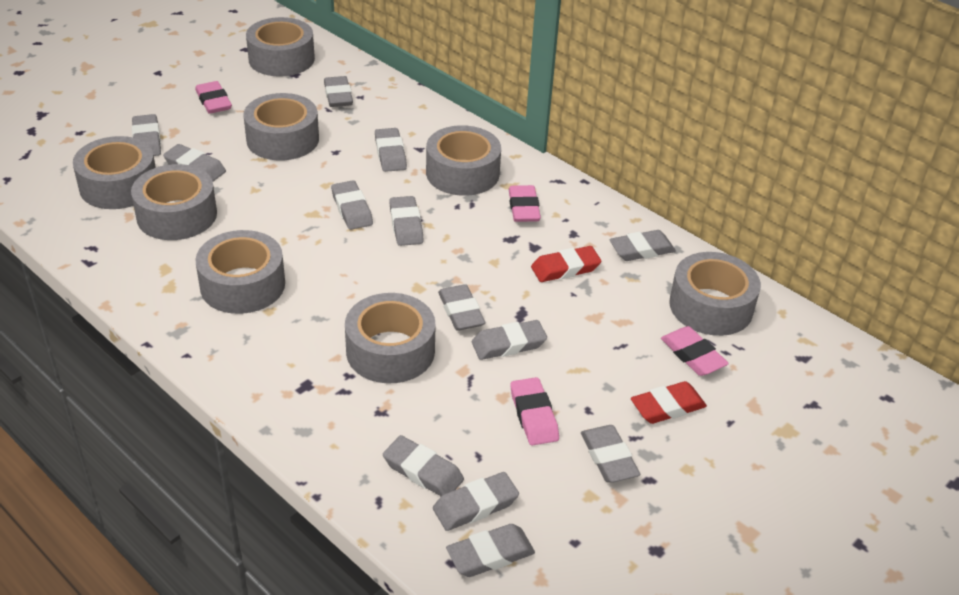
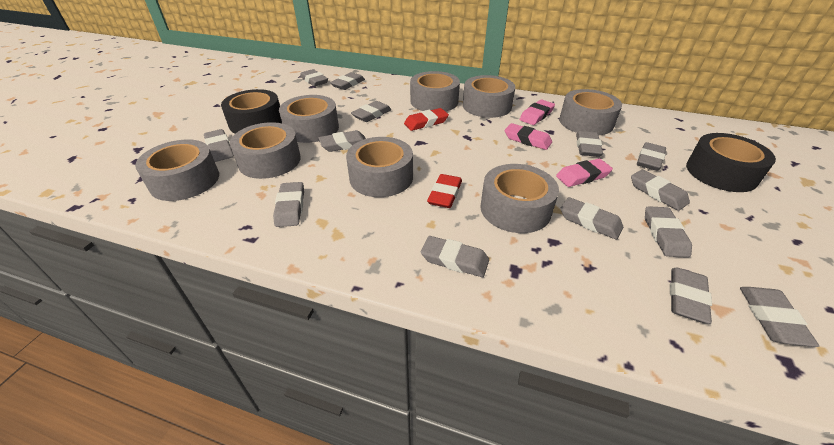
black tape: none = 0 -> [221,89,282,133] [686,133,776,192] = 2
grey eraser: [132,114,161,156] [163,144,226,181] [324,76,353,107] [331,180,373,230] [375,128,407,172] [383,435,464,496] [389,196,424,246] [433,472,519,531] [438,284,485,331] [446,524,535,577] [472,320,547,360] [581,425,640,483] [609,230,676,261] = 13 -> [204,129,234,162] [273,182,304,227] [300,69,328,86] [319,130,366,152] [330,72,365,90] [351,101,392,122] [421,236,489,277] [560,197,623,240] [576,131,603,157] [631,169,690,211] [637,142,666,171] [645,206,692,258] [670,268,712,324] [740,287,819,347] = 14
pink eraser: [195,81,232,114] [508,185,541,222] [511,377,559,446] [661,326,729,376] = 4 -> [505,123,552,150] [519,99,555,125] [556,159,613,187] = 3

